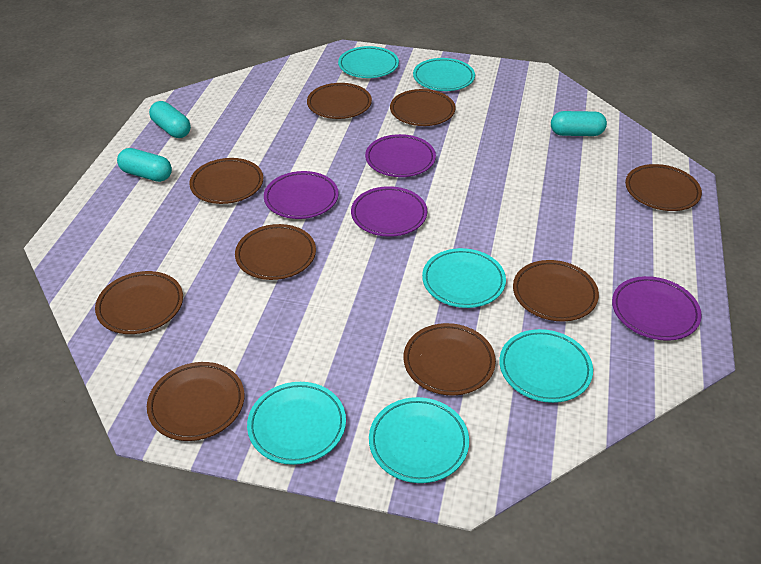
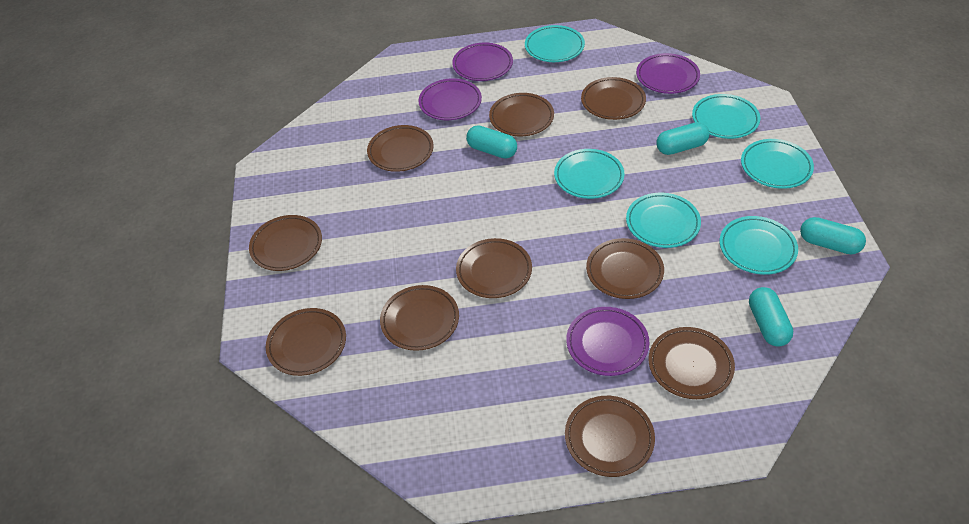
brown plate: [95,271,183,334] [147,362,244,441] [189,158,263,204] [235,224,316,280] [307,83,372,119] [390,89,455,126] [403,323,496,395] [513,260,599,321] [625,164,702,211] = 9 -> [249,215,322,271] [266,308,346,376] [367,125,434,172] [380,285,459,351] [456,238,532,298] [489,93,554,136] [565,396,655,477] [581,77,646,120] [586,238,664,299] [649,327,735,399] = 10
turquoise capsule: [117,148,172,182] [149,101,191,138] [551,111,607,136] = 3 -> [466,125,517,159] [656,122,710,155] [749,287,793,347] [800,217,866,254] = 4

